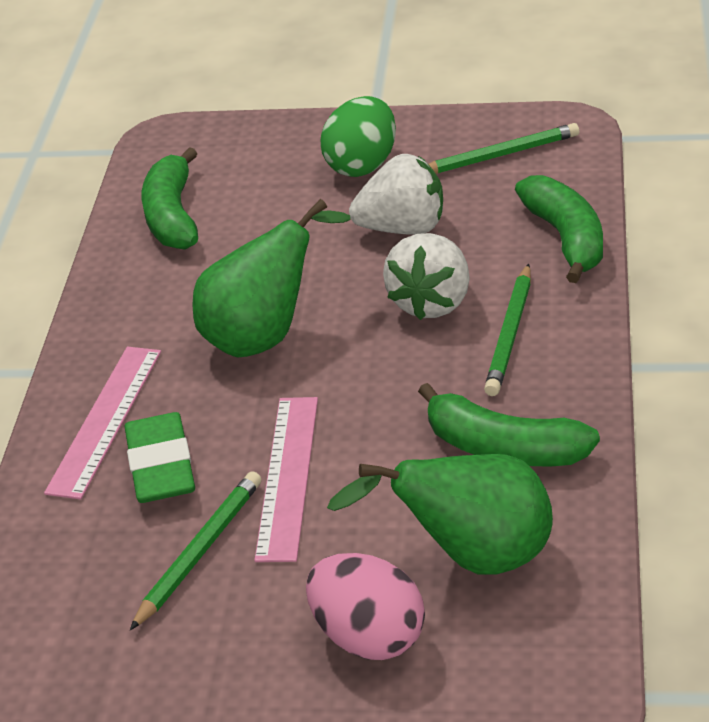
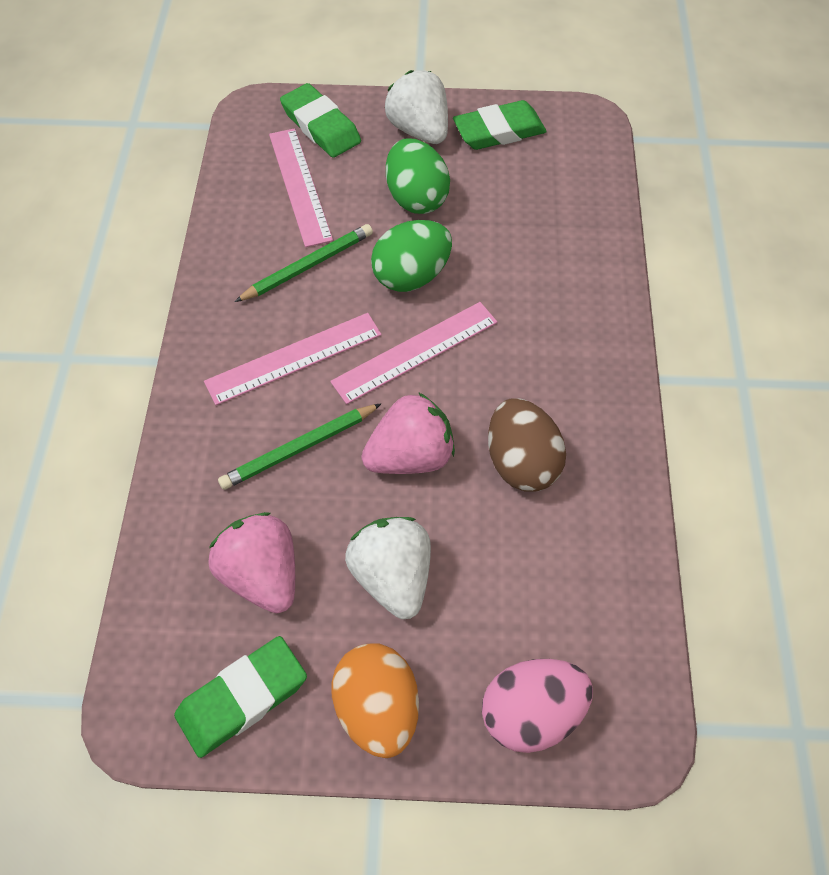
brown egg: none = 0 -> [488,398,566,491] = 1
green banana: [142,147,198,250] [418,383,600,466] [515,175,603,283] = 3 -> none = 0
green egg: [320,96,396,177] = 1 -> [371,220,452,292] [386,138,450,214] = 2
green eraser: [124,412,195,503] = 1 -> [174,636,307,758] [280,83,361,158] [453,100,547,150] = 3
green pear: [192,199,351,357] [327,454,553,575] = 2 -> none = 0
green pencil: [130,471,261,630] [428,123,579,174] [484,264,531,396] = 3 -> [218,403,382,490] [234,224,373,302] = 2
orange egg: none = 0 -> [331,643,419,758] = 1
pink ruler: [44,347,161,499] [254,397,318,562] = 2 -> [204,313,382,405] [269,128,333,247] [330,302,498,404] = 3
pink strawberry: none = 0 -> [208,512,295,613] [361,392,455,474] = 2

